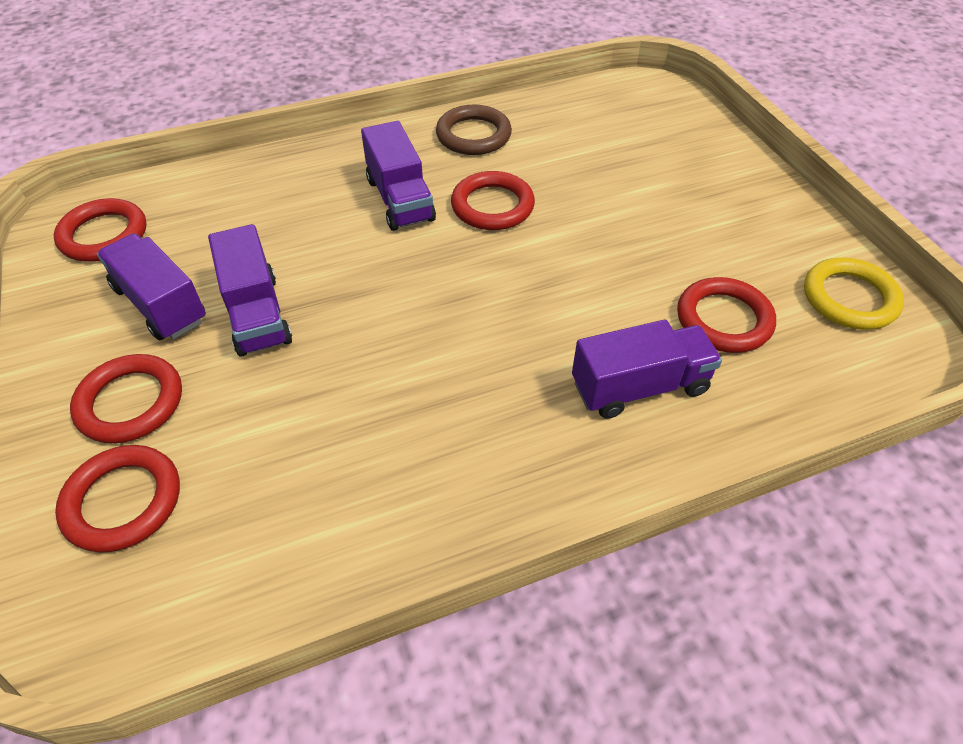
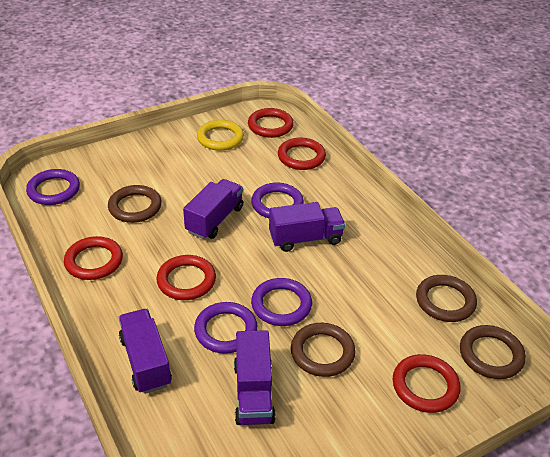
brown ring: [436,105,512,155] = 1 -> [108,185,162,223] [291,323,356,377] [416,275,477,322] [460,325,526,379] = 4
purple ring: none = 0 -> [26,169,80,205] [194,302,258,354] [251,183,304,218] [251,278,312,326] = 4

